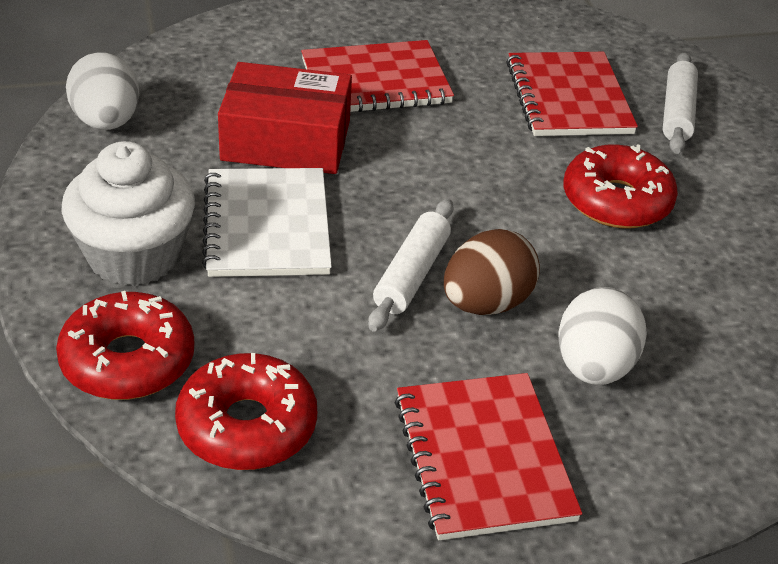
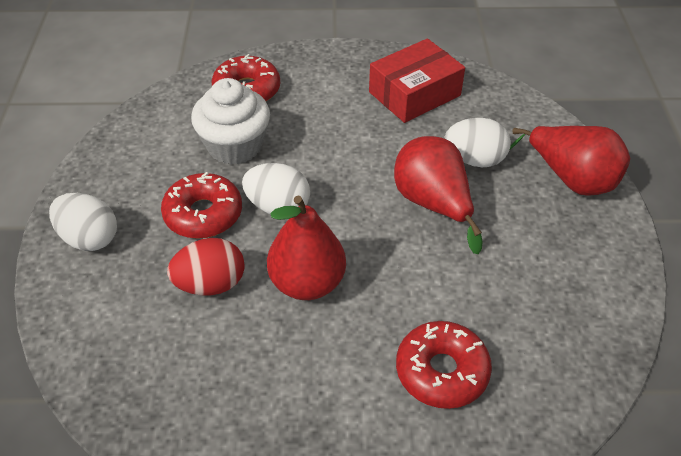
brown egg: [444,229,540,315] = 1 -> none = 0
red egg: none = 0 -> [167,238,245,295] = 1
red notebook: [301,40,454,112] [395,373,582,540] [507,52,638,136] = 3 -> none = 0
red pear: none = 0 -> [267,196,346,300] [394,136,483,254] [510,126,630,196] = 3
white egg: [66,52,139,130] [558,287,647,385] = 2 -> [49,193,117,251] [242,163,310,214] [444,118,511,167] = 3
white notebook: [202,168,332,277] = 1 -> none = 0
white rolling pin: [368,199,454,332] [663,52,698,154] = 2 -> none = 0

